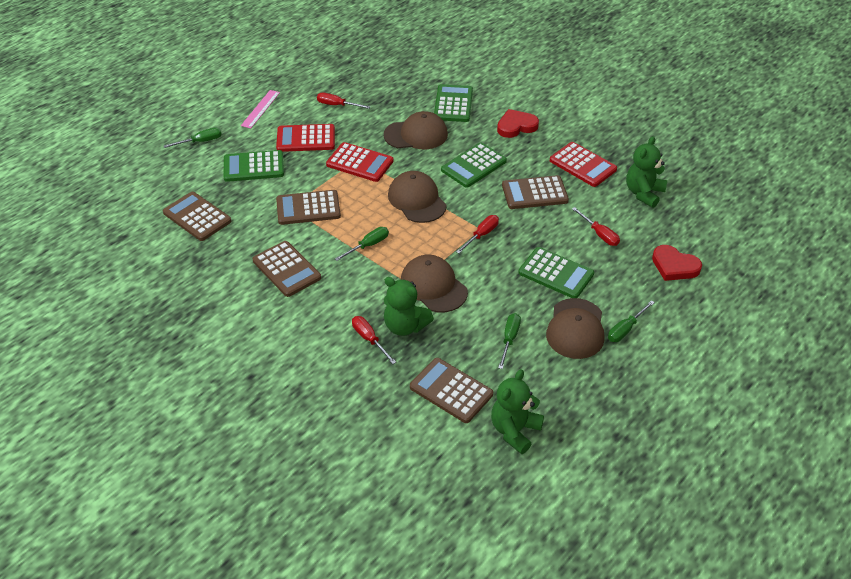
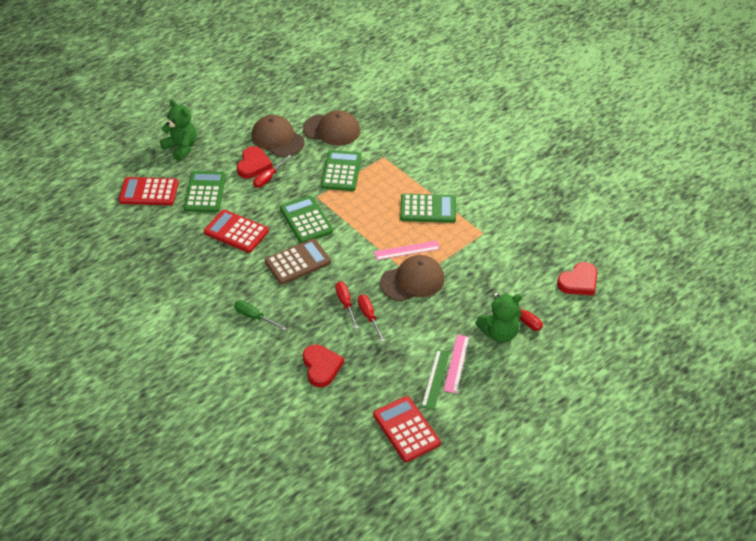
brown calculator: [163,192,232,241] [253,241,321,297] [276,190,341,225] [410,358,493,423] [502,175,569,209] = 5 -> [265,239,331,285] = 1
brown cap: [384,111,448,149] [388,171,447,223] [401,255,468,312] [546,298,605,359] = 4 -> [251,115,305,157] [303,110,360,146] [380,255,444,302] = 3
green ruler: none = 0 -> [421,349,450,410] = 1
green screwdriver: [164,127,222,148] [335,227,389,261] [498,313,521,369] [608,300,655,342] = 4 -> [234,300,287,331] = 1
green teddy bear: [384,277,434,336] [491,369,544,454] [626,136,667,208] = 3 -> [160,100,197,161] [476,294,522,343] = 2
pink ruler: [241,90,280,128] = 1 -> [374,241,440,260] [444,335,469,393] = 2
red heart: [497,109,539,138] [652,245,702,281] = 2 -> [237,146,272,178] [303,345,344,387] [557,262,597,295] = 3

